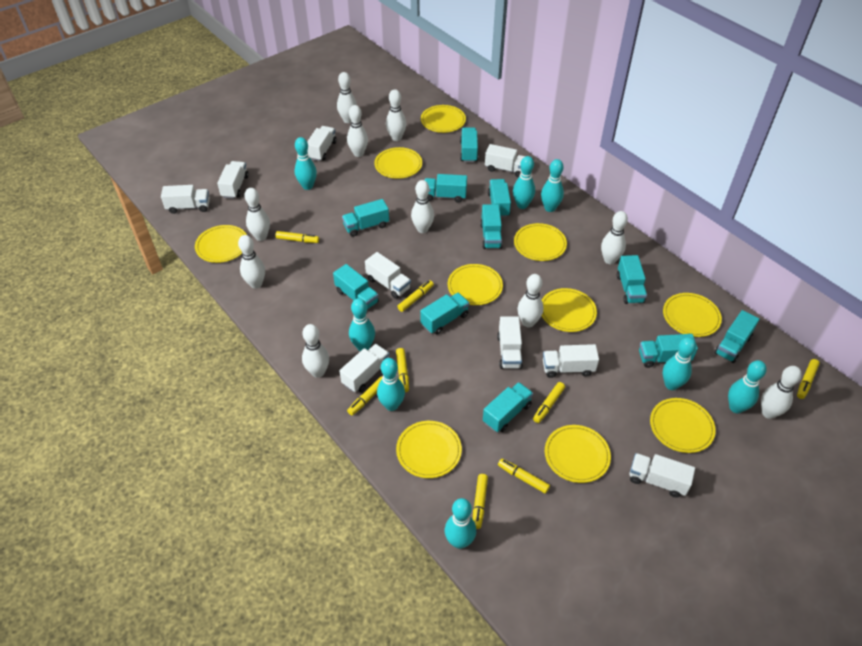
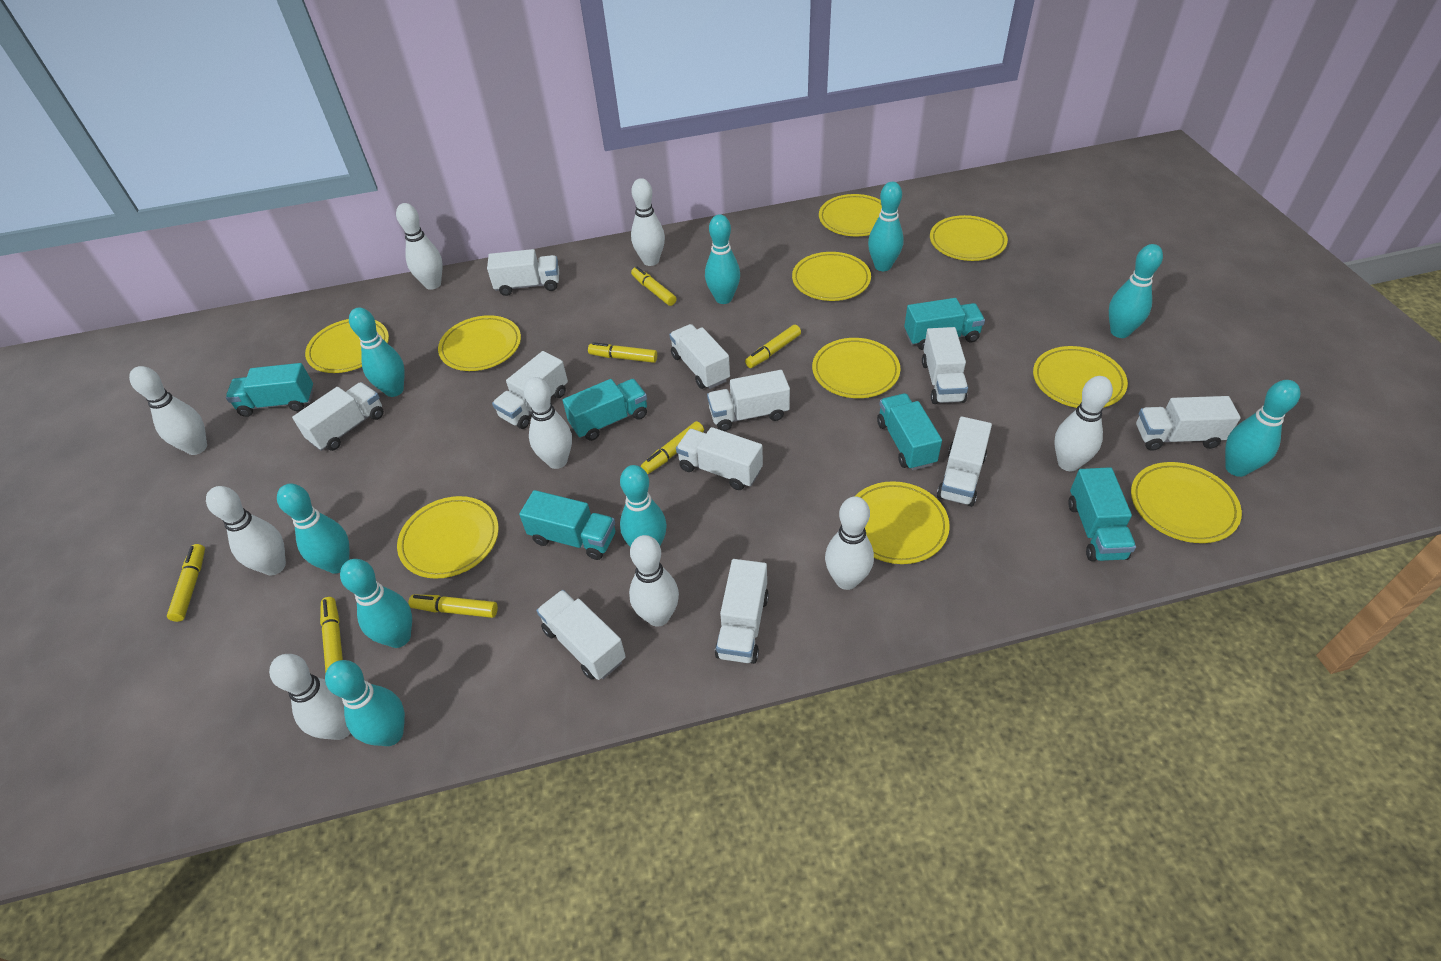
turquoise bowling pin: [294,137,317,190] [349,298,375,351] [377,358,405,411] [445,498,476,549] [513,156,535,209] [541,159,564,212] [663,337,696,390] [728,360,767,413] = 8 -> [277,483,349,574] [325,660,405,746] [340,559,412,648] [349,307,405,397] [620,465,667,547] [705,214,740,304] [868,182,904,271] [1109,244,1163,338] [1225,380,1301,477] = 9
turquoise truck: [333,264,379,309] [342,199,389,237] [420,293,469,335] [424,174,467,203] [460,127,478,162] [480,204,503,249] [483,382,533,432] [488,179,511,217] [617,255,647,304] [639,334,698,368] [714,310,760,363] = 11 -> [226,363,314,417] [519,490,616,560] [563,379,647,441] [877,393,942,470] [904,298,985,350] [1068,467,1136,561] = 6
white bowling pin: [238,235,265,289] [244,188,270,241] [302,324,329,378] [337,72,357,123] [347,105,368,157] [386,89,406,141] [411,180,434,233] [518,274,543,327] [601,211,628,264] [761,366,802,419] = 10 -> [129,366,207,455] [206,486,286,576] [269,654,350,740] [396,203,443,290] [524,377,572,469] [629,535,679,627] [631,178,665,266] [825,496,874,590] [1054,376,1113,471] = 9
white truck: [161,185,210,214] [217,161,249,199] [307,126,337,161] [340,344,389,392] [365,252,411,299] [485,144,525,178] [497,316,523,369] [543,344,599,378] [629,453,695,498] = 9 -> [292,382,384,451] [487,249,559,296] [492,351,568,429] [536,590,626,680] [669,324,730,389] [676,427,763,490] [707,370,790,431] [715,559,769,664] [922,327,968,404] [937,416,992,507] [1136,396,1241,451] = 11
yellow marker: [275,231,319,243] [347,376,382,415] [396,348,409,392] [397,280,434,312] [473,474,488,529] [498,458,550,494] [533,382,565,423] [797,359,820,399] = 8 -> [167,544,205,622] [320,597,343,672] [408,595,498,618] [588,342,657,363] [631,267,677,306] [641,421,704,474] [745,325,801,368] = 7

